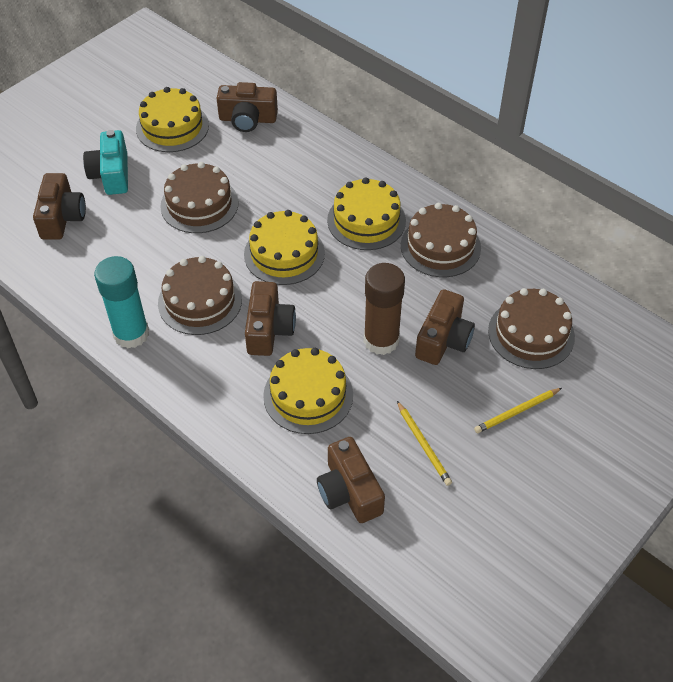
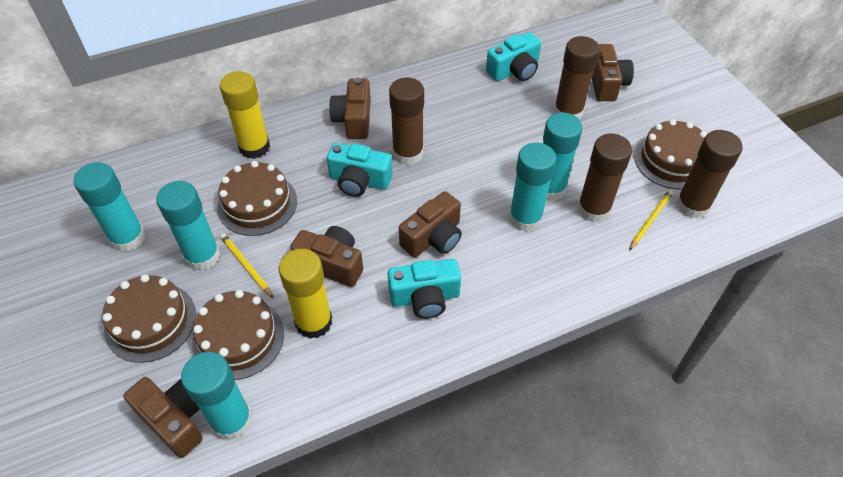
brown glue stick: [364,263,405,355] = 1 -> [389,77,424,165] [553,36,600,120] [577,134,632,223] [676,130,743,219] = 4
turquoise camera: [83,130,128,195] = 1 -> [327,143,393,197] [387,259,461,319] [486,32,541,81] = 3
turquoise glue stick: [94,256,149,348] = 1 -> [74,162,146,252] [156,181,220,271] [181,352,252,441] [509,142,557,232] [543,112,583,201] = 5
yellow cake: [136,87,209,152] [244,210,325,285] [263,348,353,434] [327,177,406,250] = 4 -> none = 0
yellow glue stick: none = 0 -> [220,71,270,159] [279,249,332,339] = 2

